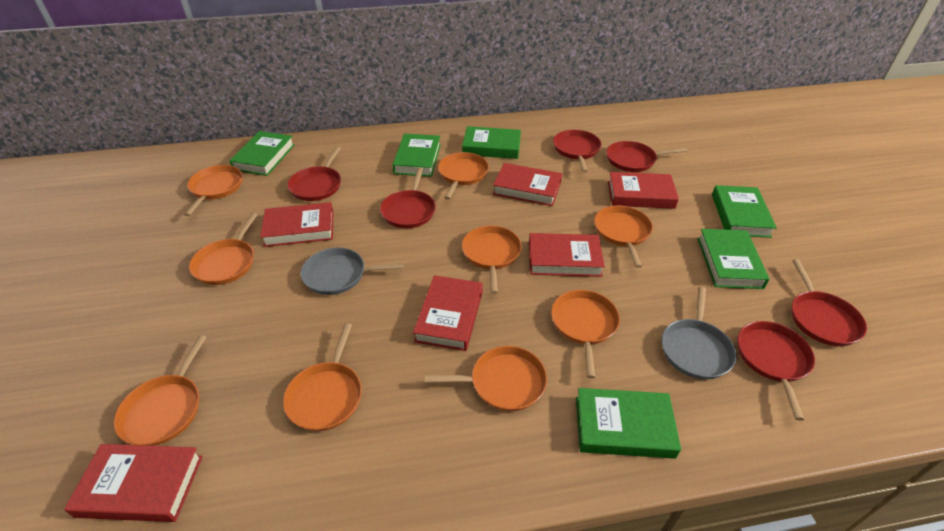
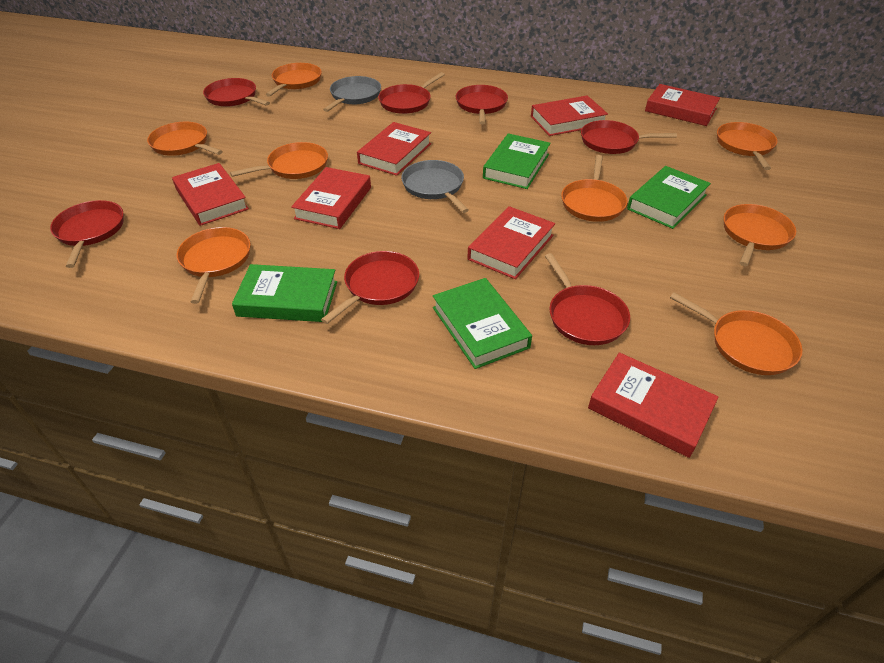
green book: [230,131,295,176] [392,134,441,177] [462,126,521,159] [576,388,681,459] [698,229,769,289] [712,185,777,238] = 6 -> [232,264,337,322] [433,278,532,369] [483,133,551,189] [627,166,711,229] = 4
orange pan: [114,335,206,446] [184,165,243,216] [189,213,258,285] [283,323,362,431] [425,346,547,411] [438,152,489,199] [462,225,522,294] [551,290,620,379] [594,205,653,268] = 9 -> [147,122,223,156] [176,227,251,304] [230,142,328,179] [265,63,322,97] [561,155,628,222] [670,292,803,375] [717,122,778,170] [724,204,796,266] = 8
red book: [64,444,203,522] [260,202,334,247] [413,275,483,351] [493,163,562,206] [529,233,605,277] [608,172,679,209] = 6 -> [172,163,249,226] [291,167,371,229] [357,122,431,176] [468,206,555,279] [531,95,608,136] [588,352,719,458] [645,84,720,126] = 7
red pan: [288,146,341,201] [380,168,436,228] [553,130,602,173] [607,141,687,172] [737,321,815,421] [791,259,867,346] = 6 -> [50,200,124,268] [203,78,270,107] [321,251,419,324] [378,72,445,114] [456,85,508,124] [545,253,630,345] [581,120,677,154] = 7

